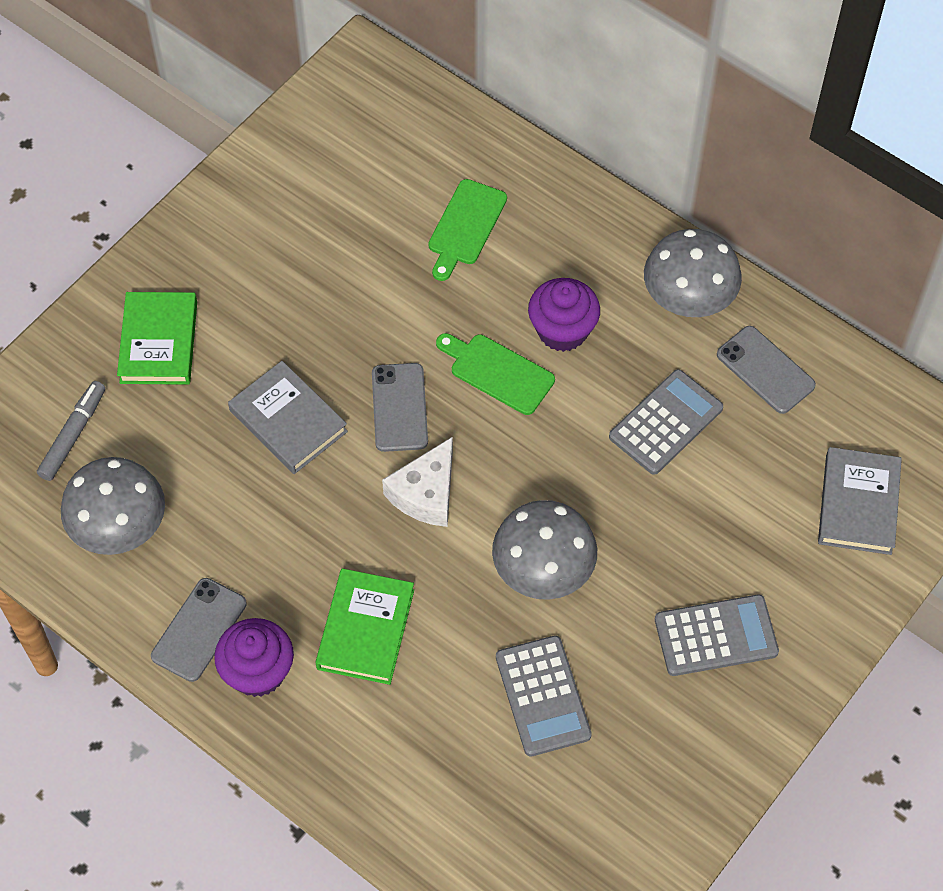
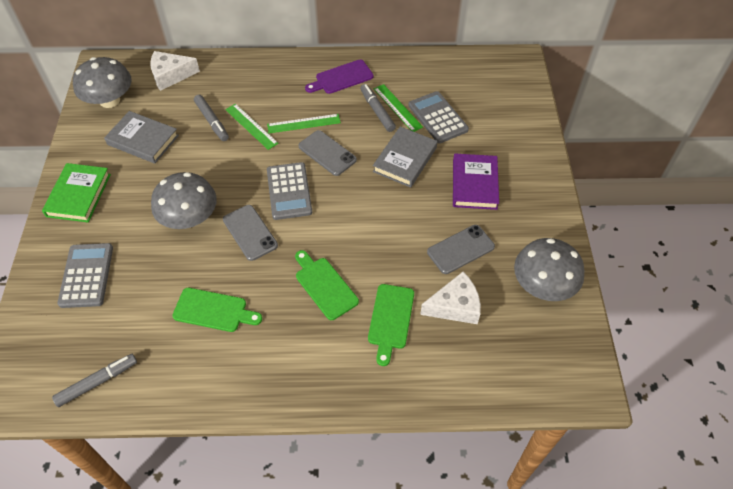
green book: [117,292,197,385] [316,568,414,685] = 2 -> [42,163,111,222] = 1
green cutting board: [428,179,507,281] [436,333,555,415] = 2 -> [172,288,262,332] [295,250,359,320] [368,284,414,366] = 3
green ruler: none = 0 -> [225,104,279,150] [267,114,341,133] [374,84,423,132] = 3
grey marker: [37,381,105,481] = 1 -> [52,354,137,407] [194,95,229,141] [360,84,396,132] = 3
purple book: none = 0 -> [453,154,499,210] = 1
purple cupcake: [214,618,294,697] [528,278,600,352] = 2 -> none = 0
purple cutting board: none = 0 -> [305,60,374,94] = 1
white cheese: [382,437,453,527] = 1 -> [150,51,200,91] [420,272,481,324] = 2

